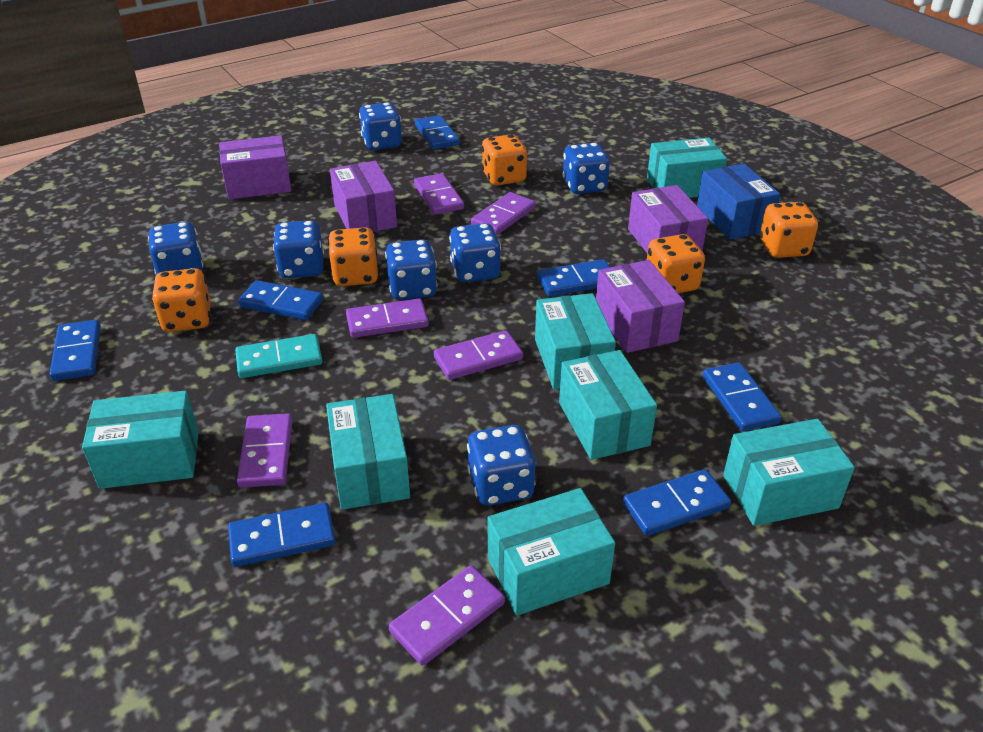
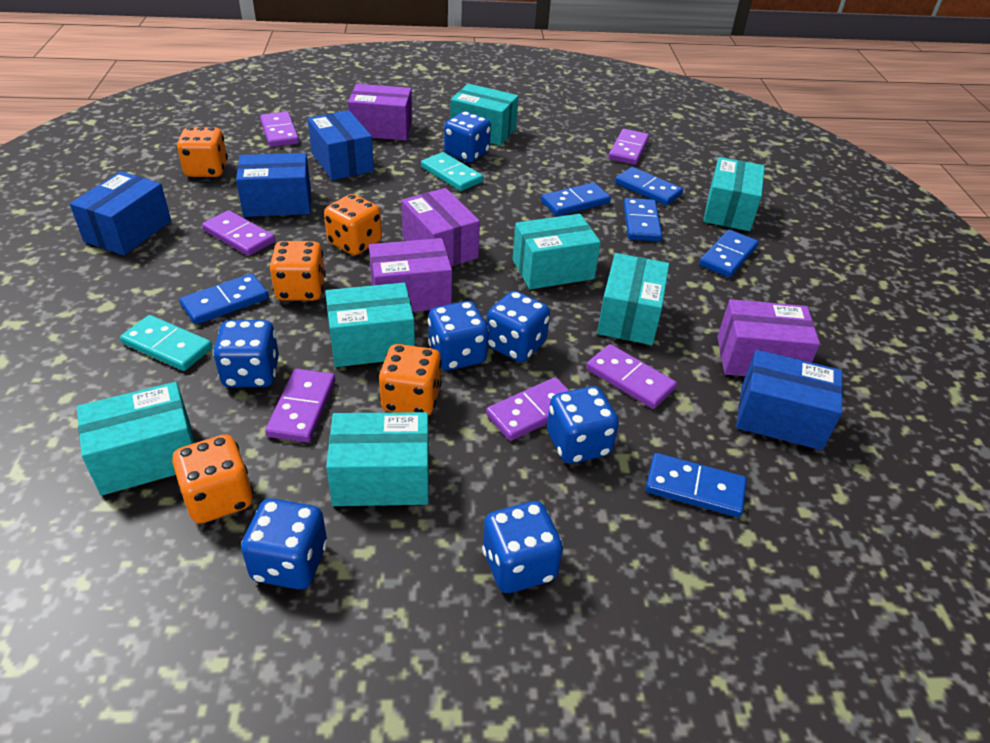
blue box: [697,164,780,240] = 1 -> [70,171,171,255] [236,153,311,217] [307,110,374,180] [736,350,843,450] = 4
blue domino: [49,320,101,381] [228,503,336,567] [238,280,323,320] [415,115,460,149] [537,259,610,297] [623,469,731,536] [703,363,782,431] = 7 -> [180,274,269,325] [541,182,611,216] [615,167,683,206] [623,198,662,242] [645,453,747,518] [699,230,759,278] = 6
turquoise domino: [235,334,322,378] = 1 -> [120,315,212,371] [421,152,483,191] = 2

